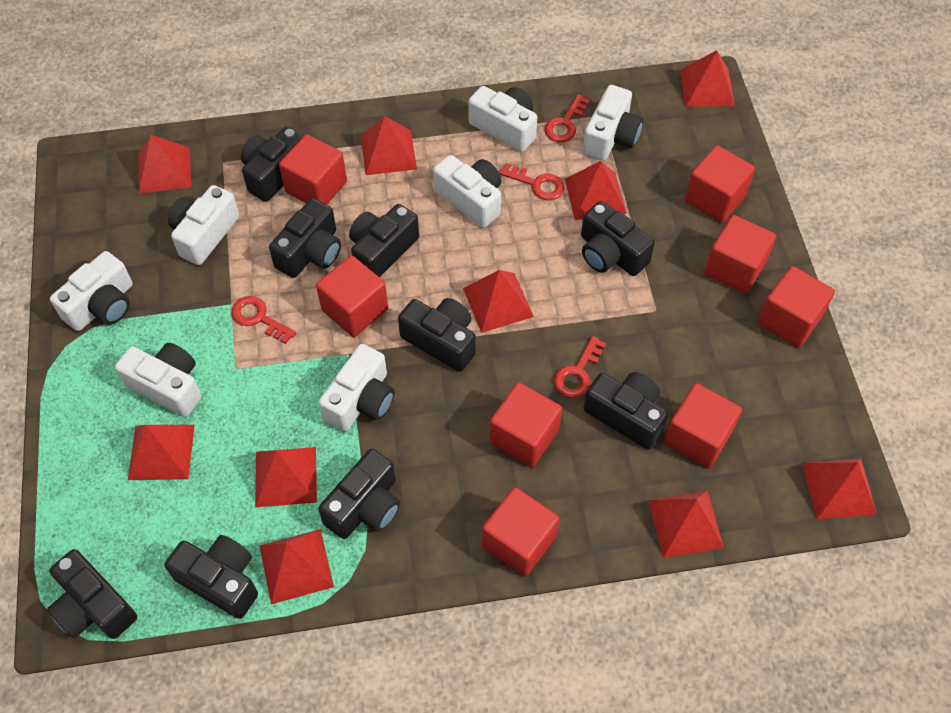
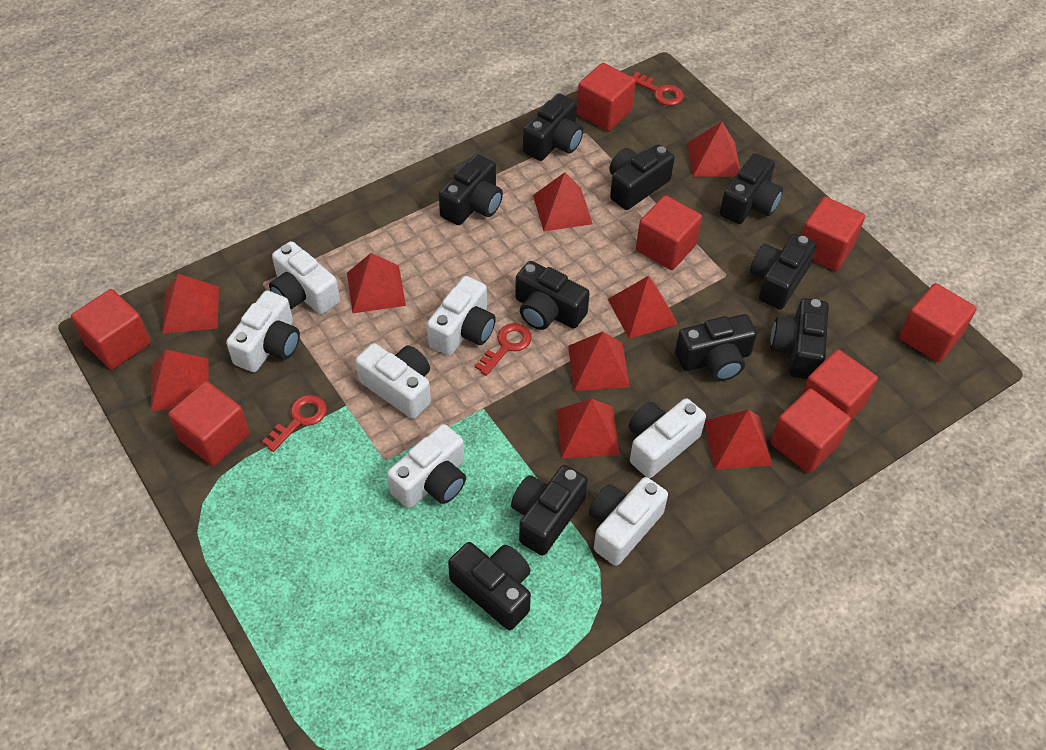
black camera: [47,549,137,639] [164,535,258,619] [241,126,304,202] [269,198,341,278] [318,449,400,539] [349,204,419,278] [398,298,476,372] [581,201,655,276] [583,372,669,449] = 9 -> [439,154,503,225] [448,542,531,630] [511,465,588,556] [515,261,590,330] [523,93,583,161] [609,144,675,210] [675,314,757,381] [720,153,783,224] [750,233,817,309] [770,298,829,379] = 10
red key: [231,296,296,344] [499,163,565,200] [544,95,590,143] [554,336,606,398] = 4 -> [262,395,327,452] [475,323,532,376] [631,72,683,106] = 3
red pyramid: [128,425,195,480] [138,135,191,194] [255,447,317,507] [260,529,334,604] [361,116,417,175] [463,270,534,333] [565,161,627,220] [648,491,724,558] [680,50,735,107] [802,458,877,520] = 10 -> [151,350,209,411] [162,274,219,334] [347,253,406,313] [533,172,593,231] [557,399,620,458] [568,331,630,391] [608,276,678,339] [688,122,740,177] [704,410,772,470] = 9

